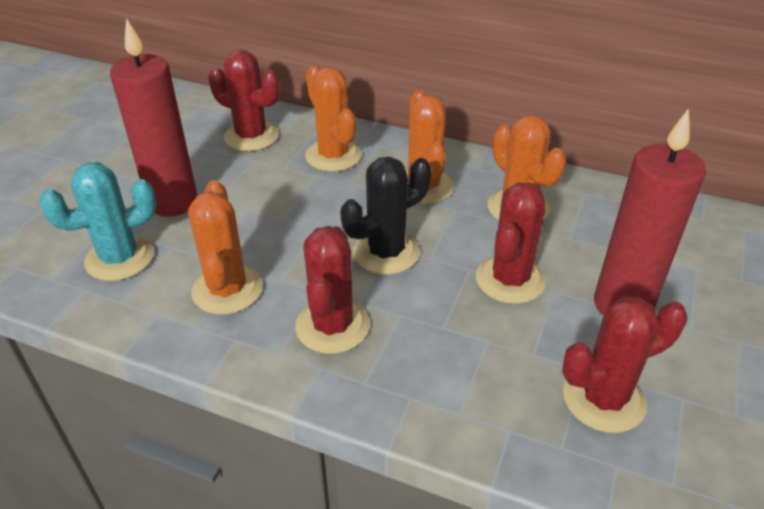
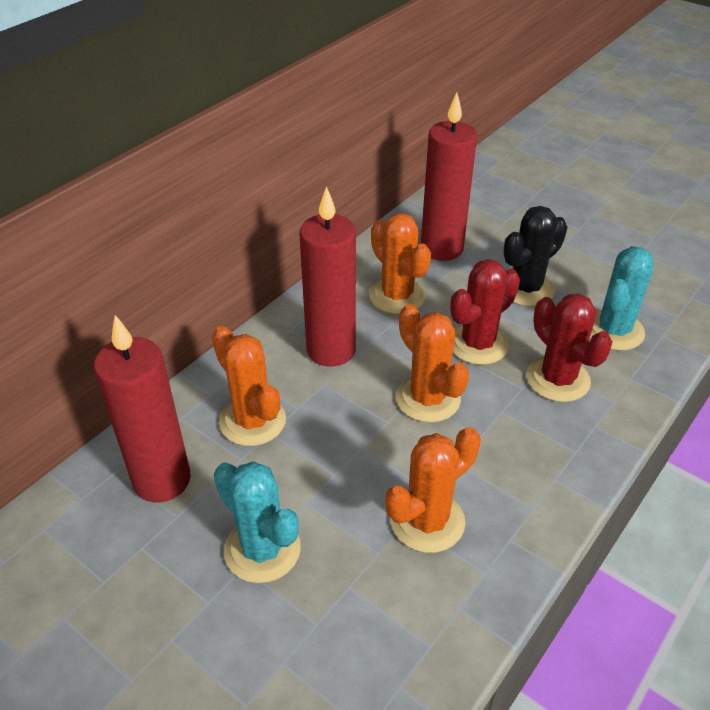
red cactus: [208,49,280,151] [295,226,369,354] [476,182,546,304] [562,297,687,433] = 4 -> [450,259,520,365] [526,294,612,402] = 2
red candle: [110,18,197,217] [594,108,706,316] = 2 -> [94,315,191,503] [299,186,356,367] [421,93,477,261] = 3
turquoise cactus: [39,162,157,281] = 1 -> [214,461,301,583] [590,246,654,351] = 2

